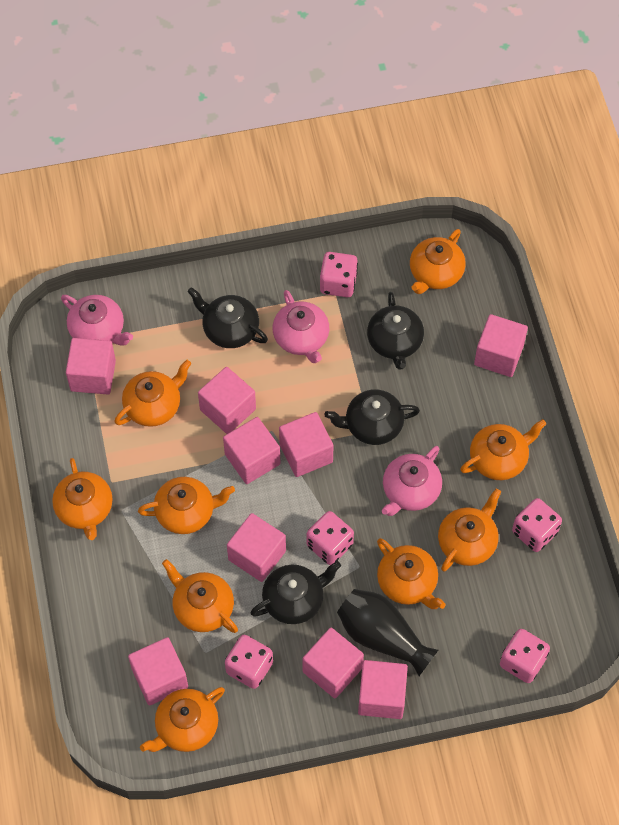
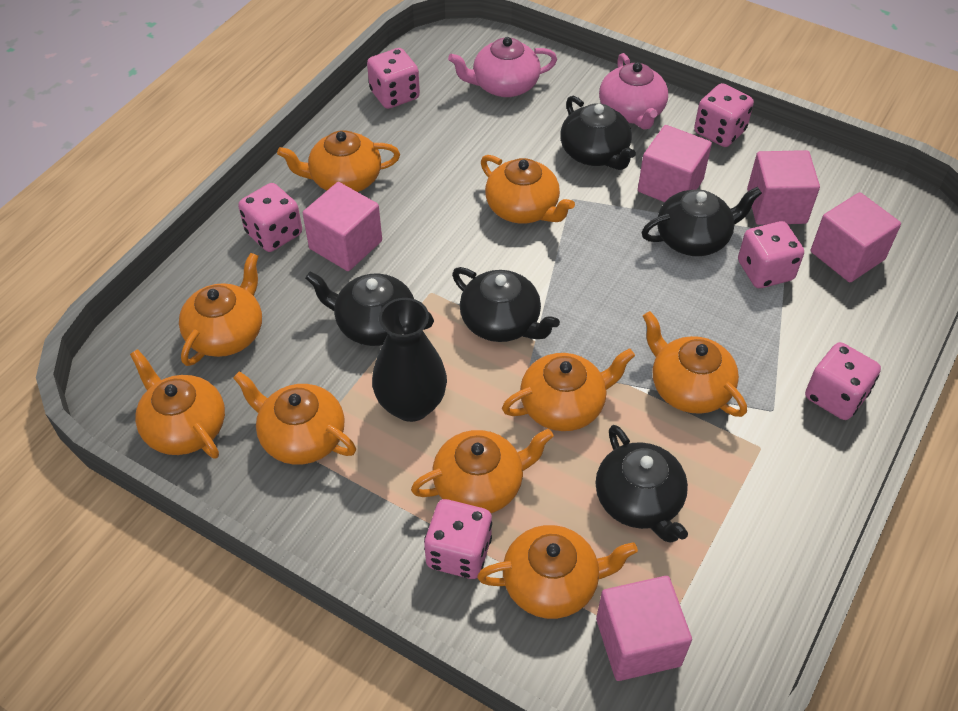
black teapot: [187,287,268,348] [250,561,341,624] [324,389,420,445] [367,292,424,370] = 4 -> [305,271,434,346] [452,267,560,342] [560,96,636,170] [595,425,688,543] [641,187,762,256] = 5
pink cube: [66,338,116,395] [128,637,188,706] [198,367,256,434] [223,417,280,484] [227,513,286,582] [279,412,334,477] [302,628,364,698] [358,660,408,719] [474,314,528,377] = 9 -> [303,182,382,271] [596,576,692,681] [638,125,712,202] [747,150,820,225] [811,192,901,282] = 5
pink dice: [225,635,273,689] [306,511,354,565] [320,252,358,297] [500,629,550,683] [512,498,562,552] = 5 -> [238,183,302,252] [367,48,420,109] [424,499,492,579] [694,83,754,147] [738,221,804,288] [805,342,881,420] = 6
pink teapot: [61,295,133,346] [272,290,329,363] [382,446,442,516] = 3 -> [448,37,557,97] [599,53,668,129] = 2

